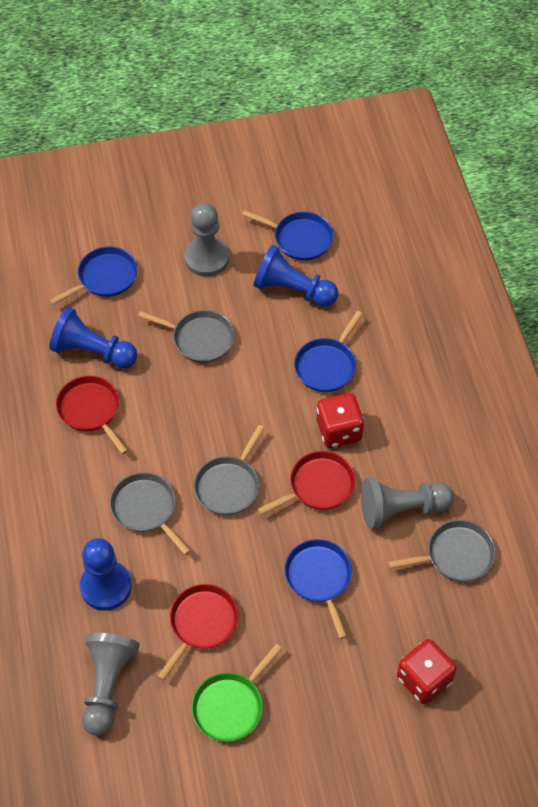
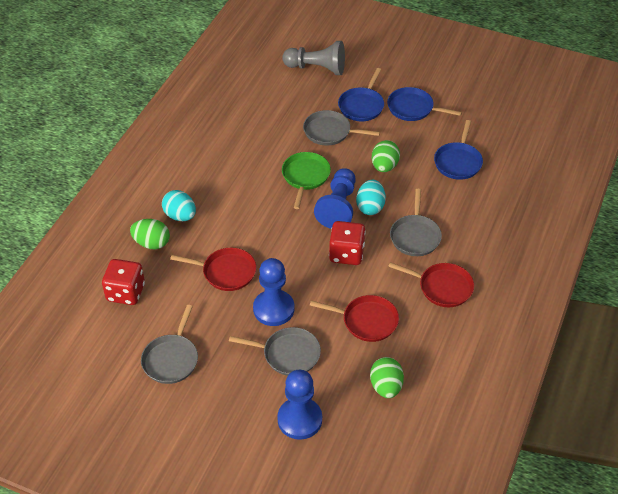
blue pan: [49,247,137,305] [242,210,333,261] [284,539,352,639] [294,311,362,392] = 4 -> [338,68,384,121] [387,87,462,121] [434,120,483,180] = 3
green egg: none = 0 -> [130,219,170,249] [370,357,404,398] [372,140,400,172] = 3
grey pawn: [82,633,140,736] [184,203,229,277] [361,478,454,529] = 3 -> [282,41,345,75] = 1
turquoise egg: none = 0 -> [162,190,196,221] [356,180,386,215] = 2

